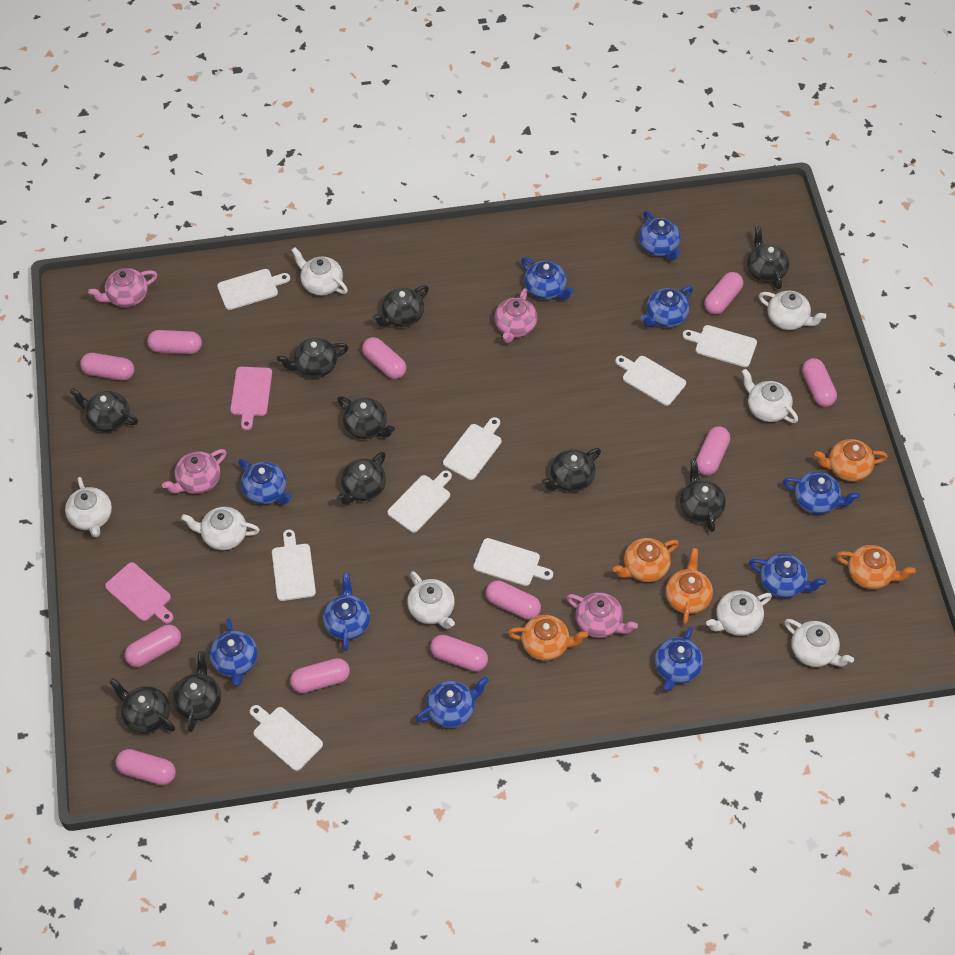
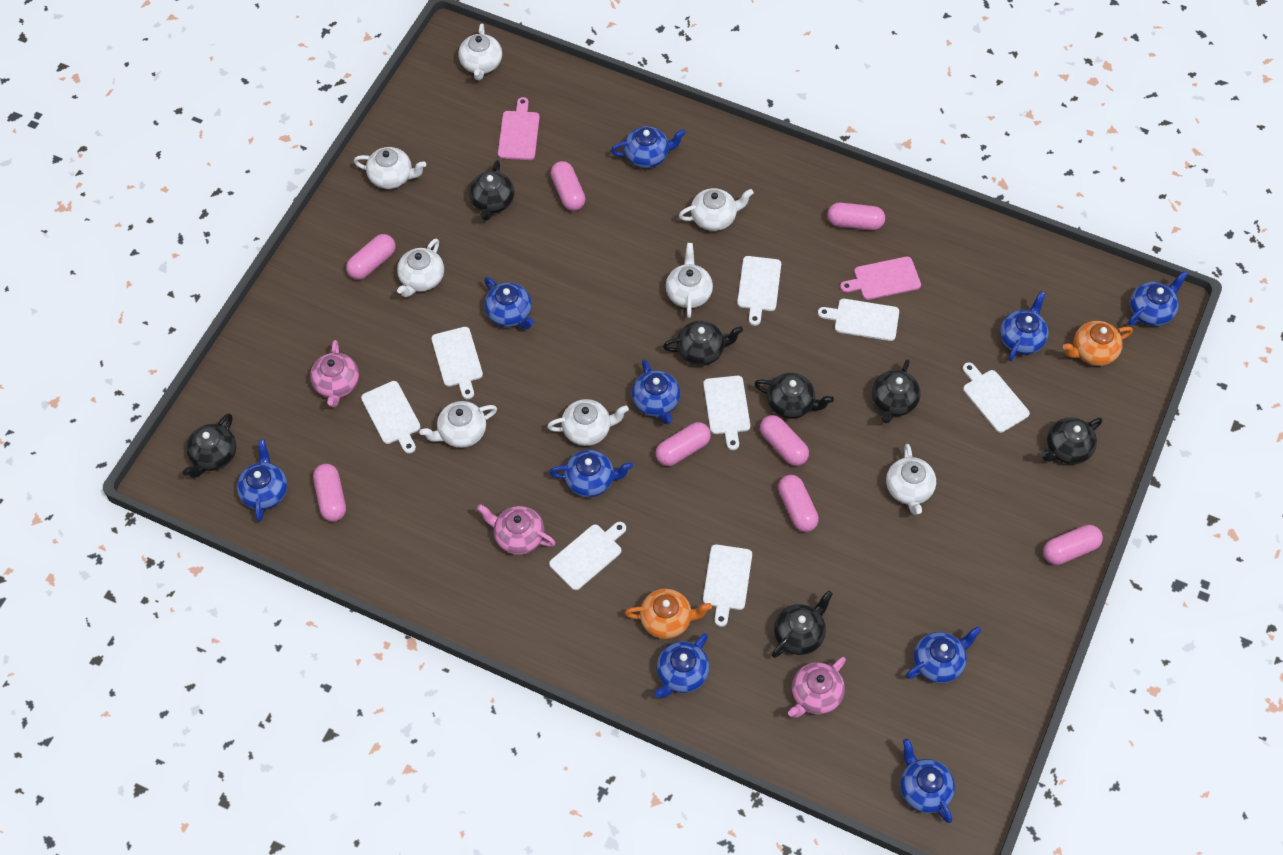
black teapot: [70,388,138,432] [109,678,175,734] [172,651,221,732] [277,338,349,378] [337,396,395,439] [337,452,386,505] [372,285,429,327] [542,448,601,492] [680,460,726,532] [747,226,789,289] = 10 -> [183,413,236,478] [469,160,515,221] [663,321,743,366] [754,373,834,419] [772,590,833,658] [872,359,921,424] [1041,417,1102,464] = 7
orange teapot: [508,615,588,661] [613,538,679,582] [666,548,713,624] [814,439,888,481] [836,545,916,589] = 5 -> [625,589,712,639] [1063,321,1133,366] = 2
pink capsule: [80,353,134,381] [115,749,176,785] [125,625,181,667] [147,330,202,354] [290,658,350,693] [362,337,406,379] [430,635,488,671] [486,581,541,620] [696,426,730,475] [704,272,743,314] [802,358,837,407] = 11 -> [313,464,346,522] [346,234,395,280] [550,161,586,211] [655,422,711,466] [760,415,809,466] [778,475,819,532] [827,203,885,230] [1043,525,1103,565] = 8
pink teapot: [88,268,157,307] [162,449,227,494] [494,288,537,343] [566,592,638,638] = 4 -> [310,340,359,407] [477,504,556,555] [788,657,846,718] = 3

